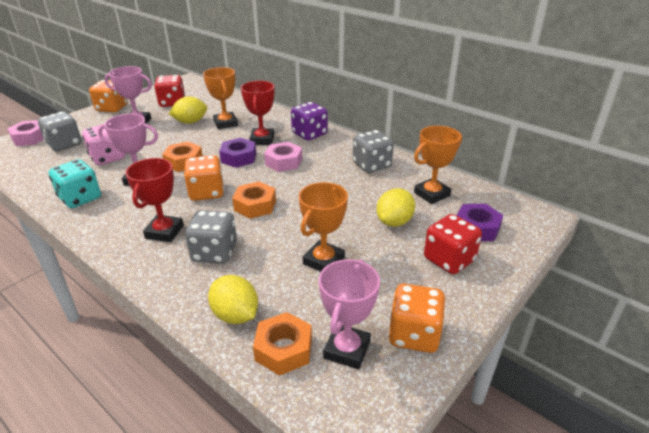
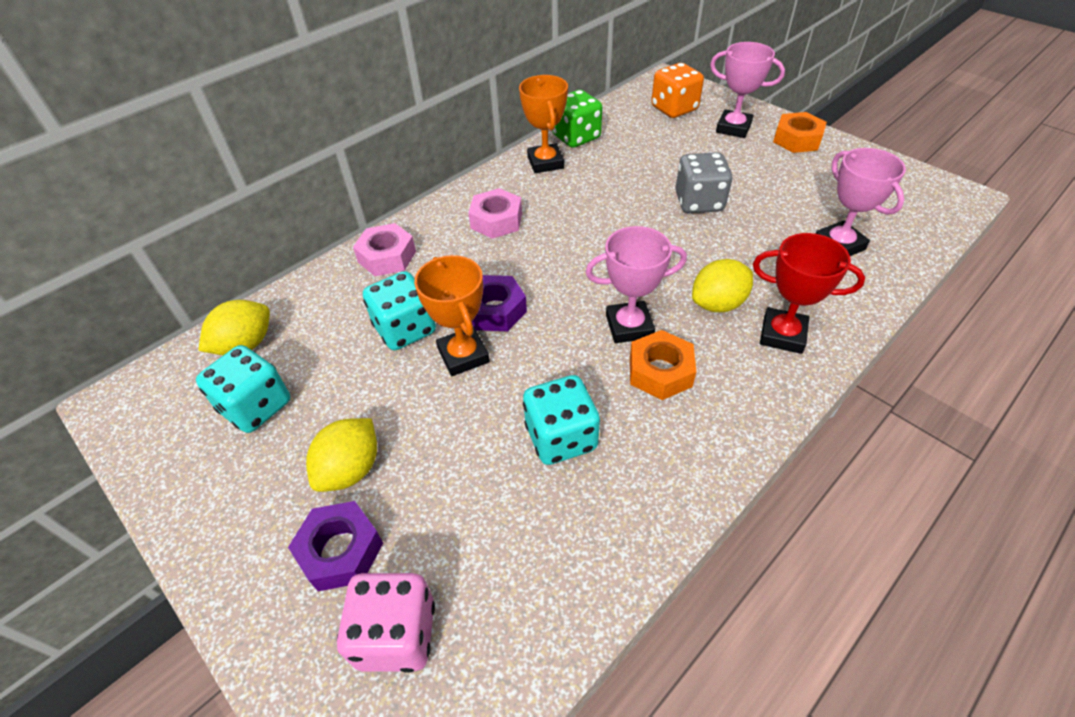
green dice: none = 0 -> [552,90,602,148] = 1
grey dice: [38,112,82,152] [185,210,237,264] [353,130,394,173] = 3 -> [675,152,733,213] = 1
orange dice: [89,80,128,113] [184,155,224,201] [388,283,445,353] = 3 -> [651,63,704,118] = 1
orange nut: [162,142,203,172] [232,182,276,219] [253,312,312,376] = 3 -> [630,330,696,400] [773,112,827,153] = 2
orange trophy: [203,67,238,129] [299,182,348,272] [414,126,462,204] = 3 -> [414,255,490,376] [519,75,568,173] = 2
purple dice: [291,102,328,140] = 1 -> none = 0
red dice: [154,75,185,107] [424,214,482,274] = 2 -> none = 0
red trophy: [125,158,184,242] [241,81,274,145] = 2 -> [753,233,865,354] = 1
turquoise dice: [49,159,101,208] = 1 -> [196,345,290,433] [363,271,436,350] [523,375,600,465] = 3

